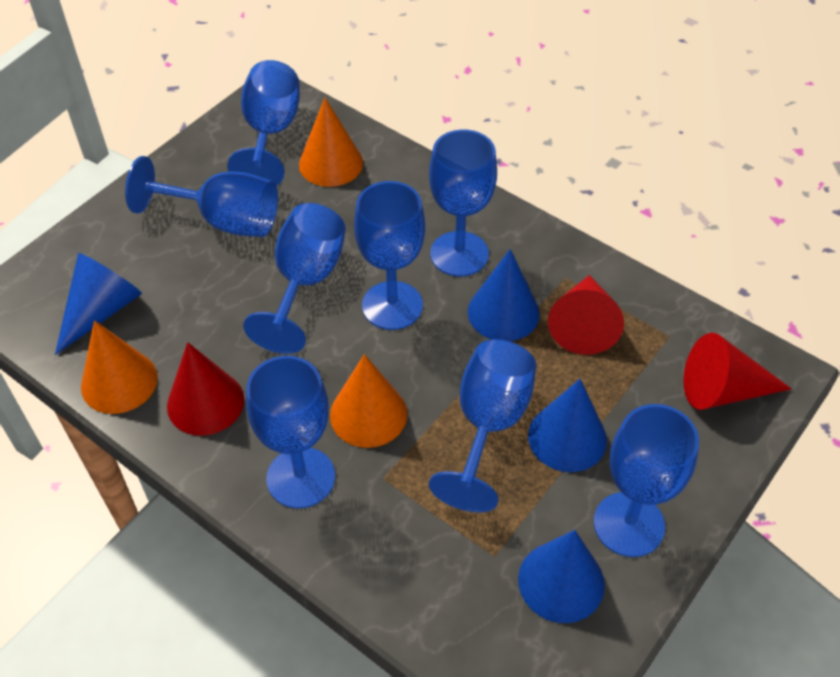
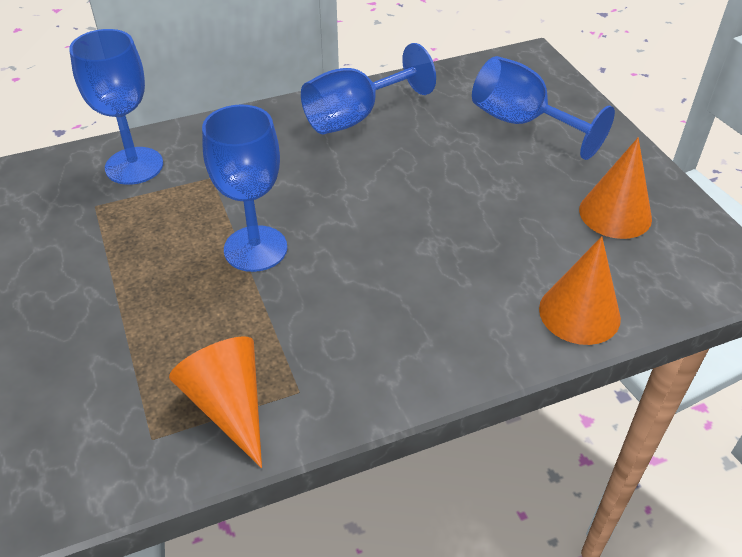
blue cone: [55,253,142,355] [468,249,540,341] [518,530,605,623] [528,379,607,472] = 4 -> none = 0
blue goblet: [125,156,278,237] [227,60,300,186] [243,203,346,354] [246,356,335,508] [354,181,425,330] [429,129,497,277] [429,339,536,513] [594,404,699,557] = 8 -> [69,29,163,185] [202,104,287,272] [301,43,436,134] [472,56,615,160] = 4
red cone: [167,342,244,436] [548,275,624,355] [683,333,791,410] = 3 -> none = 0

